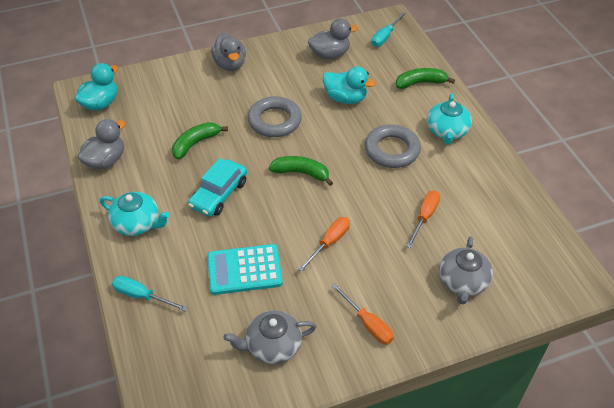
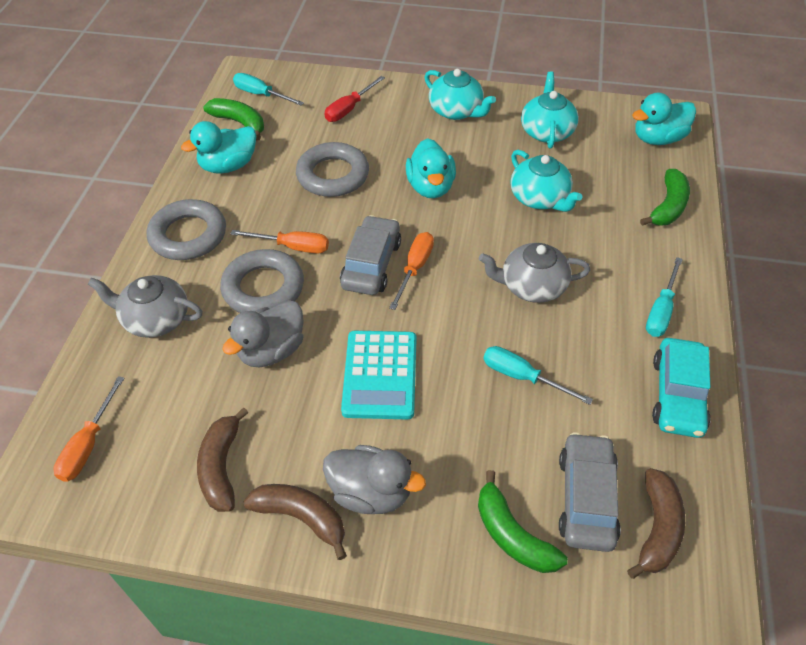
brown banana: none = 0 -> [197,407,248,512] [244,484,347,560] [627,468,685,579] = 3
grey car: none = 0 -> [340,215,401,295] [559,432,621,552] = 2
grey duck: [77,119,125,169] [211,32,246,71] [308,18,358,59] = 3 -> [222,300,304,367] [323,445,426,514] = 2
grey ring: [248,96,302,137] [365,124,421,168] = 2 -> [147,199,226,260] [220,249,304,313] [296,142,369,197] = 3
red screwdriver: none = 0 -> [324,76,385,122] = 1
turquoise duck: [75,63,118,111] [323,66,375,104] = 2 -> [181,121,256,174] [406,138,456,198] [632,93,696,145] = 3
turquoise screwdriver: [112,276,188,311] [372,12,406,47] = 2 -> [233,73,304,106] [483,346,593,405] [646,257,683,337] = 3
turquoise teapot: [100,192,170,236] [427,94,472,145] = 2 -> [424,69,496,120] [510,150,582,212] [521,71,579,149] = 3

